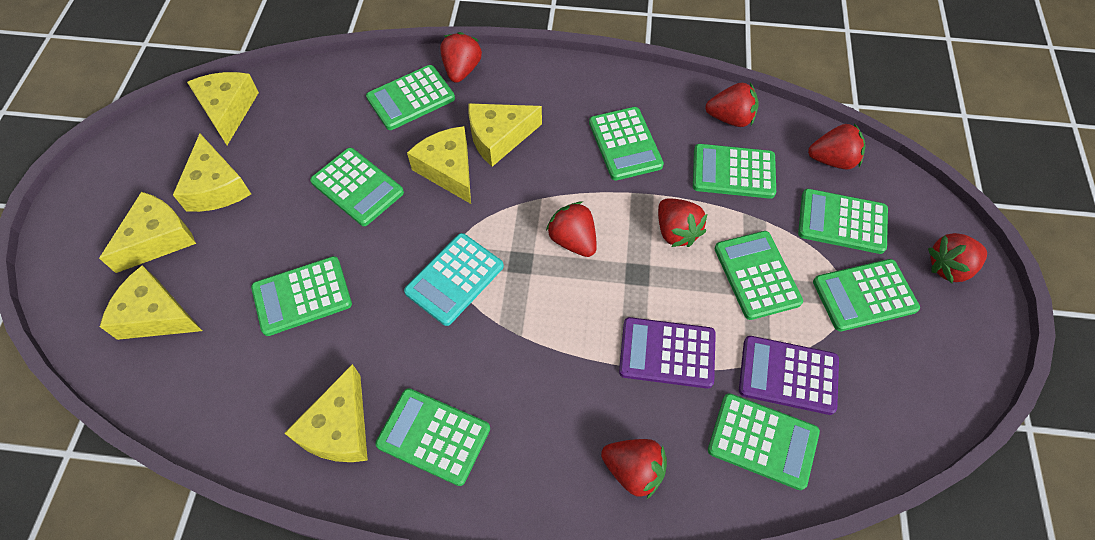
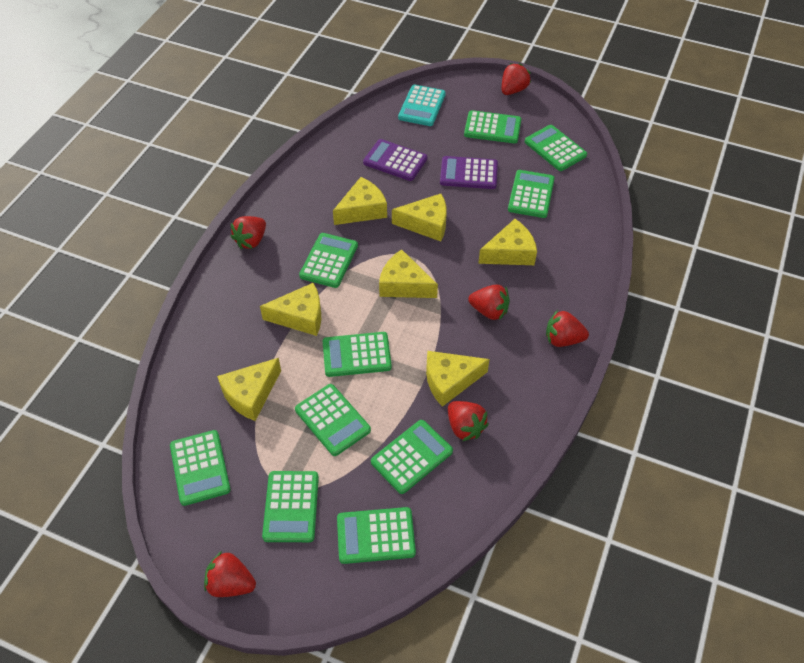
red strawberry: [440,32,482,83] [546,202,597,257] [601,439,667,499] [658,199,707,247] [705,83,759,127] [808,123,865,169] [928,233,987,283] = 7 -> [204,551,256,597] [230,216,266,249] [448,401,489,442] [468,285,510,320] [502,63,531,95] [546,310,589,347] = 6

